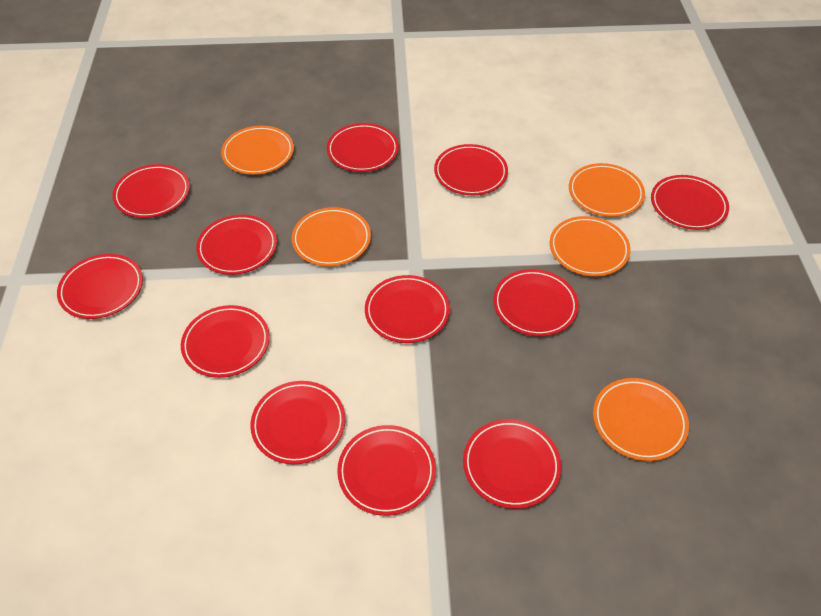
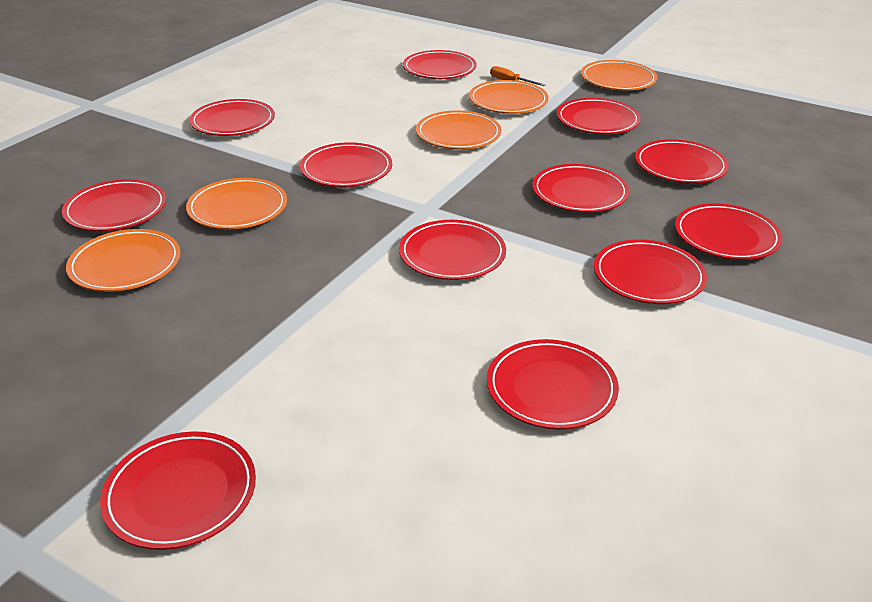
orange screwdriver: none = 0 -> [490,66,546,86] = 1

